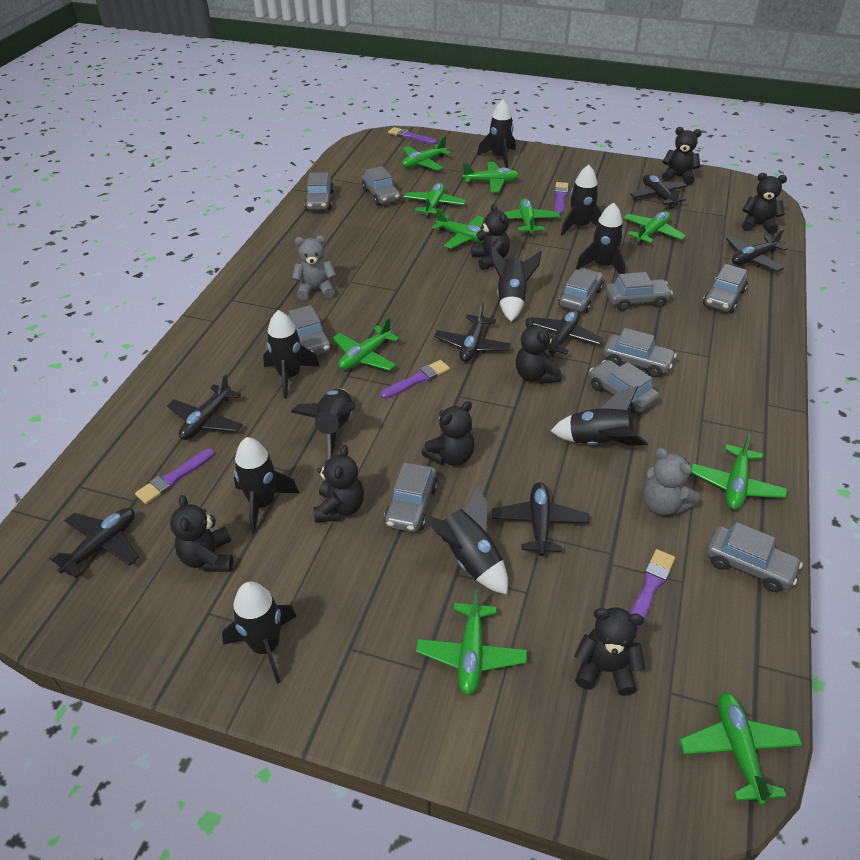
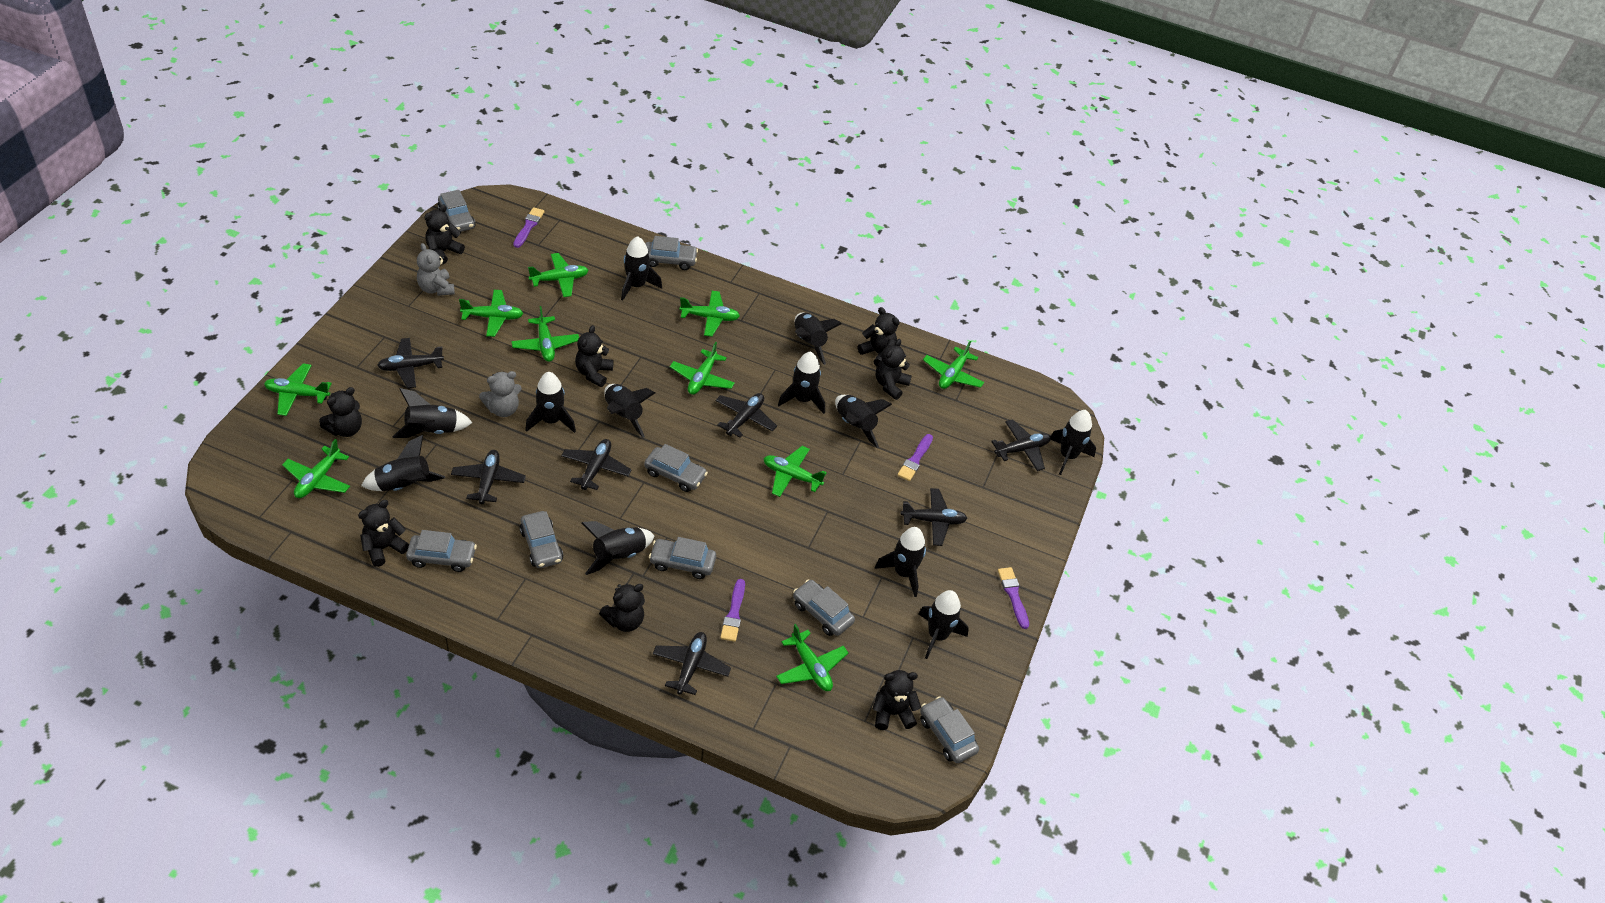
black rocket: [222,582,297,684] [234,437,299,534] [263,310,320,398] [291,389,356,460] [424,485,508,594] [477,99,516,168] [490,246,541,322] [551,386,648,445] [561,165,602,236] [576,203,626,274] = 10 -> [361,435,445,491] [392,388,473,438] [525,372,576,433] [582,521,655,575] [604,384,655,438] [621,236,662,301] [778,352,825,414] [795,313,842,365] [835,395,892,448] [874,527,926,597] [918,590,969,659] [1051,410,1096,475] = 12
grey car: [287,305,332,355] [304,173,334,210] [362,166,401,206] [384,462,438,532] [559,268,603,313] [589,360,659,414] [603,328,677,377] [606,272,673,311] [703,264,748,313] [706,522,803,592] = 10 -> [406,530,477,572] [438,190,476,232] [520,511,563,568] [644,444,708,492] [645,236,698,270] [649,537,716,579] [793,579,855,636] [920,696,979,763] = 8
purple brush: [135,449,214,504] [381,360,450,399] [388,127,437,145] [554,182,568,215] [630,549,675,629] = 5 -> [513,207,545,248] [720,579,745,642] [897,434,933,481] [998,567,1029,629] = 4

